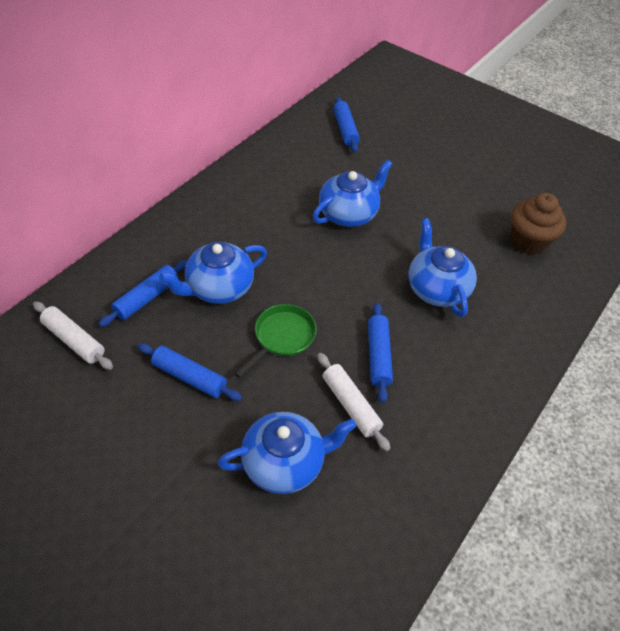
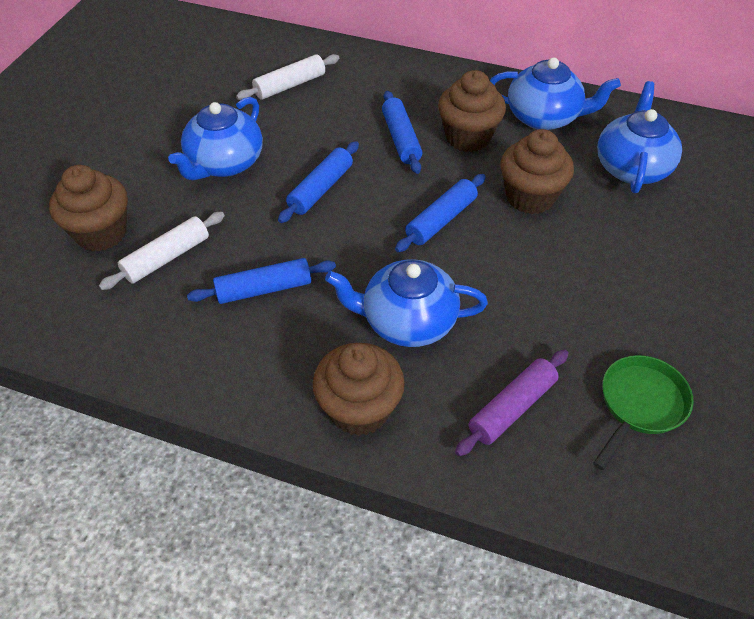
brown cupcake: [511,193,566,255] = 1 -> [49,165,128,252] [313,343,405,436] [438,70,506,152] [500,129,574,214] = 4
purple rolling pin: none = 0 -> [455,349,568,456] = 1

